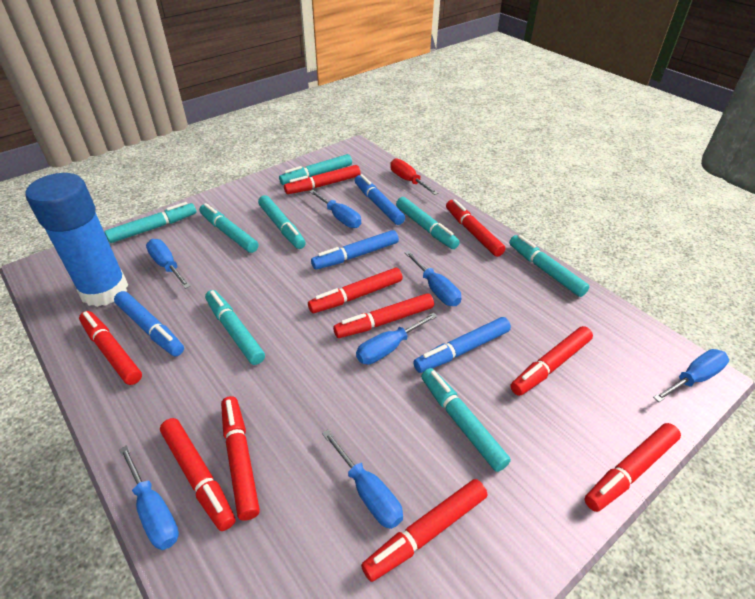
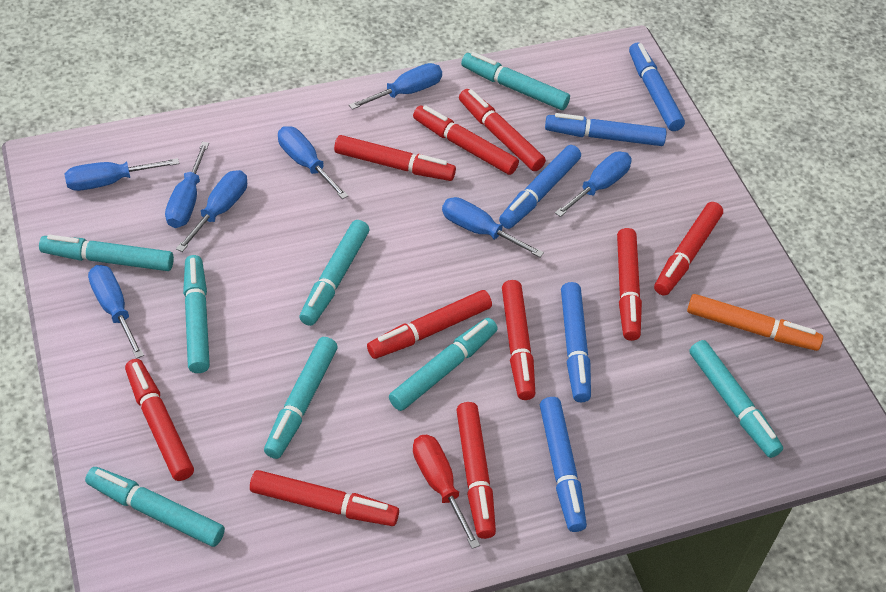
blue glue stick: [25,173,128,307] = 1 -> none = 0
blue marker: [114,291,184,356] [311,230,399,270] [355,174,405,225] [413,317,511,373] = 4 -> [499,145,581,229] [540,397,587,532] [545,113,667,146] [561,282,591,402] [629,43,685,131] = 5
blue screwdriver: [119,445,179,550] [146,239,190,289] [309,190,361,228] [322,430,403,529] [356,313,438,364] [405,251,461,306] [653,349,729,402] = 7 -> [65,158,179,191] [88,265,144,359] [165,142,209,228] [176,170,247,252] [278,126,348,199] [349,63,442,110] [442,197,544,257] [555,152,632,217] = 8
orange marker: none = 0 -> [687,294,823,351] = 1

